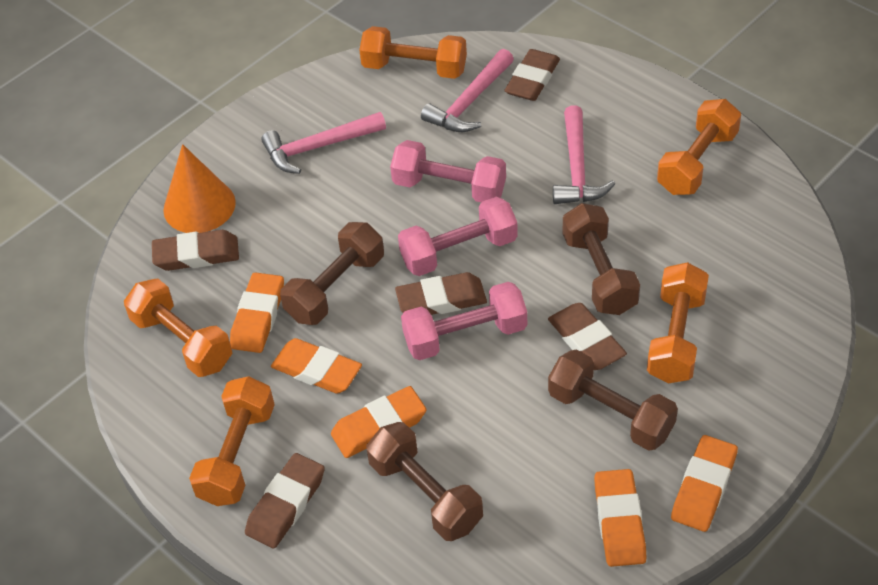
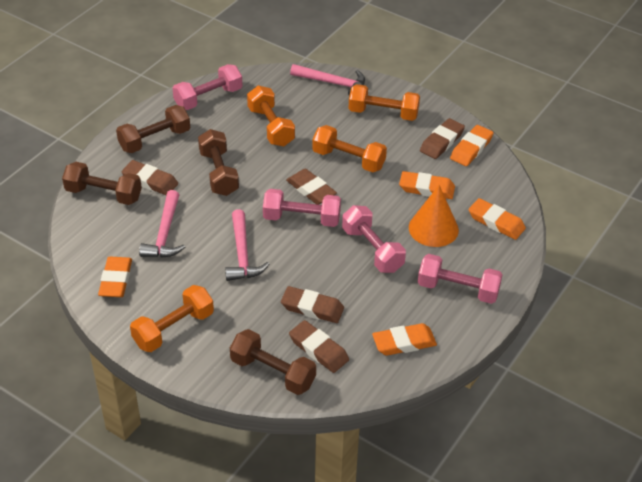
orange dumbbell: [124,279,233,377] [189,376,275,506] [359,26,467,79] [647,262,709,383] [657,99,741,195] = 5 -> [130,285,214,352] [247,86,295,146] [312,125,387,172] [348,84,420,121] = 4
pink dumbbell: [390,140,506,202] [398,197,518,276] [401,282,527,360] = 3 -> [173,64,242,110] [263,189,341,227] [342,205,406,273] [418,254,503,304] = 4

